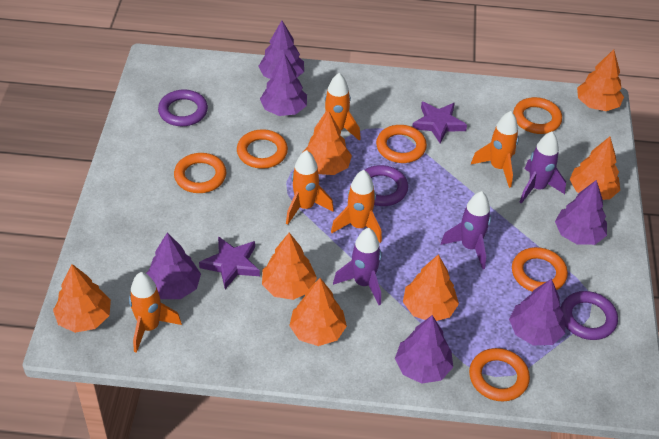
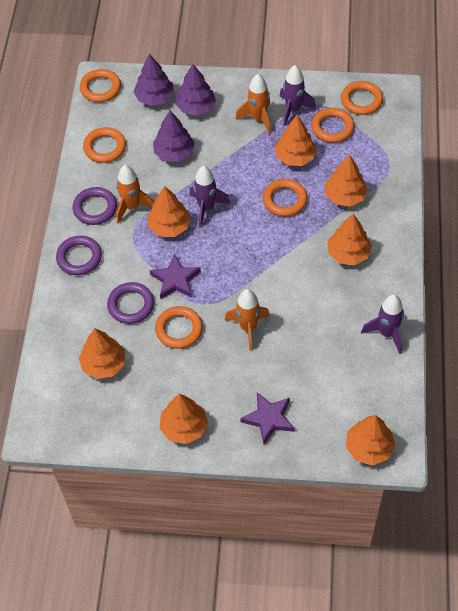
orange rocket: [129,272,182,353] [286,150,334,225] [313,73,361,141] [331,170,382,243] [471,111,519,188] = 5 -> [116,165,154,224] [225,289,270,351] [235,74,271,134] = 3
purple tree: [146,233,201,299] [258,21,304,79] [260,53,307,116] [395,315,453,384] [509,279,565,345] [555,180,607,245] = 6 -> [134,54,174,106] [153,111,195,161] [175,64,216,116] = 3

